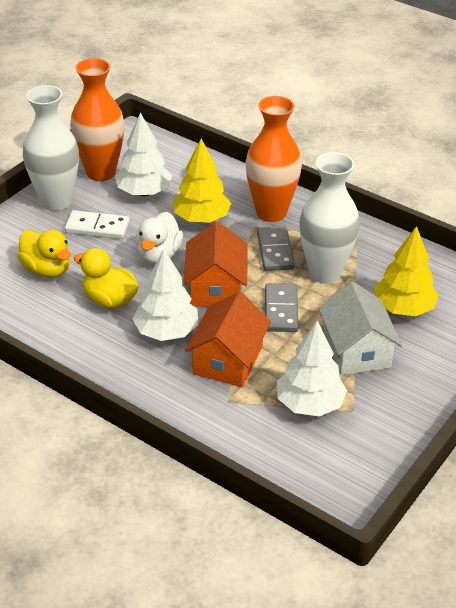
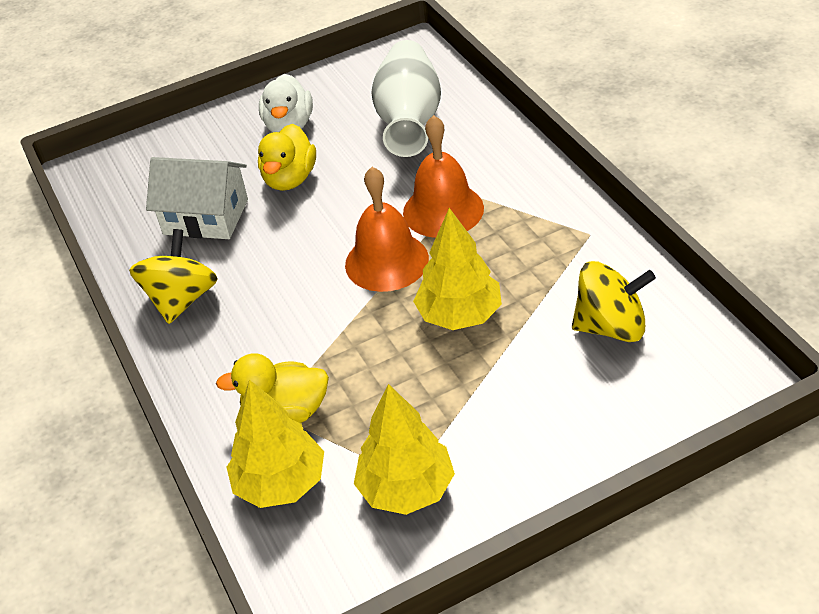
grey domino: [257,226,295,271] [265,283,298,332] = 2 -> none = 0
orange bell: none = 0 -> [345,167,429,292] [403,115,484,238] = 2
orange house: [183,221,248,306] [185,292,271,387] = 2 -> none = 0
orange vase: [70,58,125,181] [246,96,302,222] = 2 -> none = 0
white domino: [65,210,130,239] = 1 -> none = 0
white tree: [115,112,172,196] [133,249,198,341] [277,320,347,417] = 3 -> none = 0
white vase: [23,85,79,211] [300,152,360,284] = 2 -> [371,40,441,157] = 1
yellow spinning top: none = 0 -> [129,229,218,324] [572,261,656,342] = 2
yellow tree: [173,139,231,223] [374,226,439,316] = 2 -> [227,380,324,508] [354,384,455,515] [413,208,502,330] = 3

